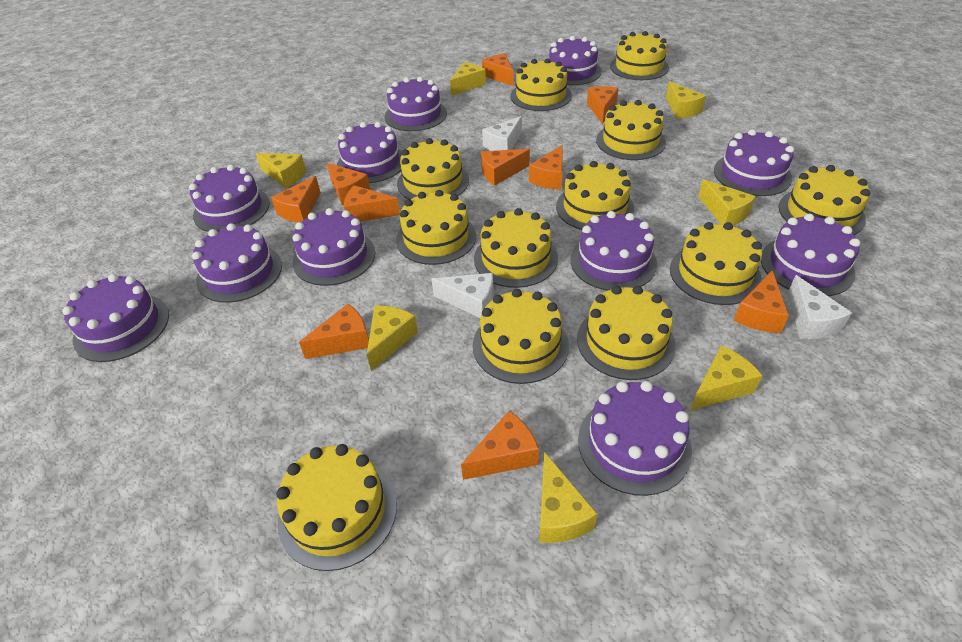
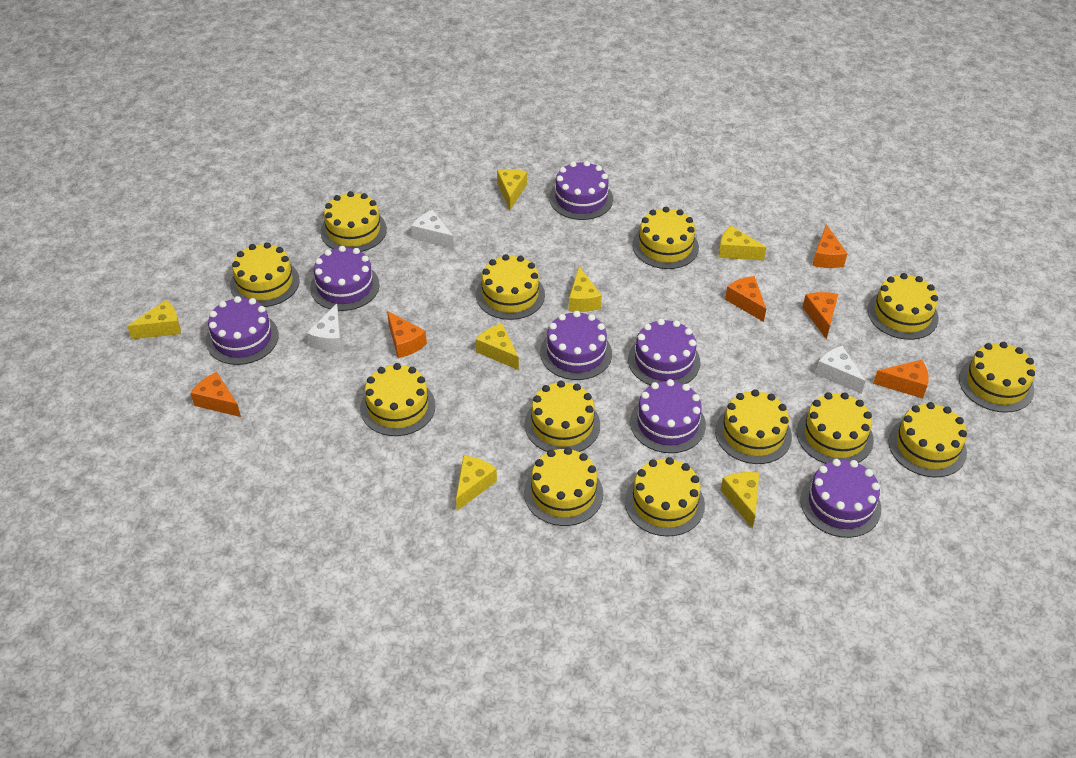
orange cheese: [271,176,321,223] [299,304,369,359] [327,163,370,206] [344,185,400,222] [461,411,539,480] [481,149,530,186] [482,53,514,86] [529,145,563,190] [587,86,619,124] [734,270,789,333] = 10 -> [191,372,241,417] [387,311,427,358] [725,276,766,322] [802,292,838,339] [812,224,848,268] [873,360,929,399] = 6
purple cake: [62,274,169,362] [189,164,270,232] [192,223,282,303] [292,208,375,286] [337,122,402,183] [384,77,447,131] [549,36,602,85] [571,211,657,291] [578,381,692,496] [714,129,794,196] [761,214,860,296] = 11 -> [206,296,279,365] [310,246,380,311] [540,311,612,380] [549,161,613,220] [628,319,700,385] [630,379,706,453] [800,459,881,538] = 7
yellow cake: [276,444,397,571] [396,190,476,265] [397,138,469,200] [473,289,569,384] [474,208,558,288] [510,58,572,111] [556,161,634,230] [577,286,676,380] [596,100,666,160] [610,31,669,80] [670,222,762,305] [779,165,870,235] = 12 -> [230,242,300,307] [320,191,387,252] [360,363,436,436] [476,254,545,320] [524,447,603,526] [525,381,600,452] [625,457,705,537] [632,207,699,269] [715,389,792,464] [797,392,874,464] [867,273,939,340] [889,402,967,478] [959,342,1035,413] = 13

